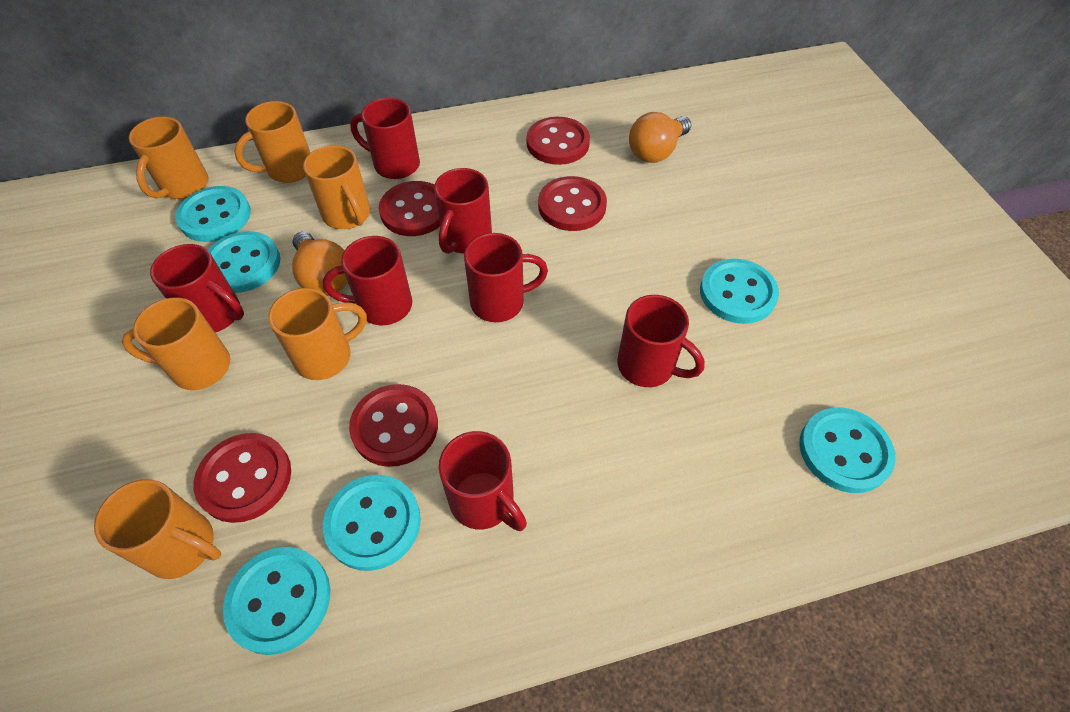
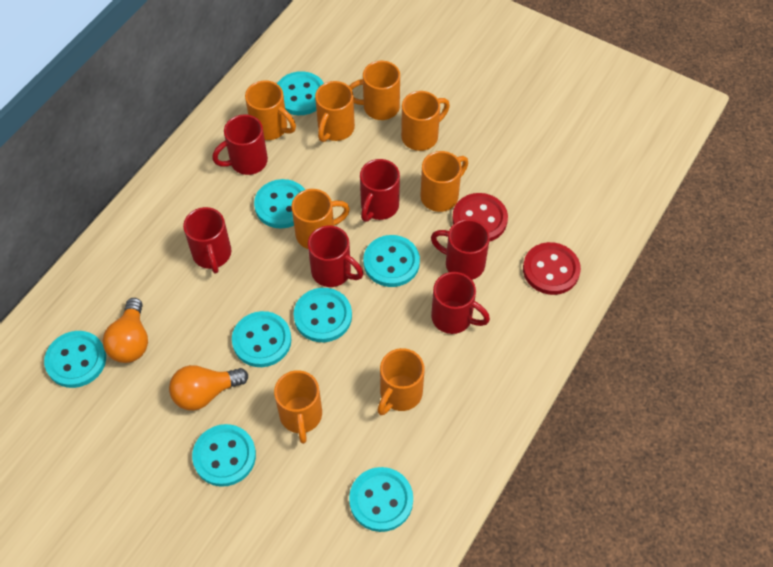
orange mug: [94,479,221,579] [121,297,230,390] [129,117,208,199] [234,101,310,183] [268,288,367,380] [303,145,370,229] = 6 -> [245,80,296,140] [274,370,322,444] [292,189,350,249] [315,81,355,142] [349,61,400,120] [377,348,425,415] [401,91,450,151] [420,151,468,212] = 8
red button: [193,433,291,523] [349,384,438,467] [379,181,440,236] [526,117,590,165] [538,176,607,231] = 5 -> [452,193,508,242] [523,242,581,295] = 2
red mug: [150,244,244,333] [323,236,412,325] [350,98,420,179] [434,168,492,254] [439,431,527,531] [464,233,548,322] [617,295,705,387] = 7 -> [183,207,231,274] [212,115,268,175] [308,226,363,287] [360,159,400,222] [431,219,490,280] [431,272,490,334] = 6
turquoise button: [175,186,251,242] [208,231,281,293] [223,547,330,655] [323,475,421,571] [700,259,779,324] [800,408,896,493] = 6 -> [44,331,106,388] [192,424,256,487] [232,311,292,367] [254,179,305,229] [277,71,324,115] [294,288,352,342] [349,467,413,532] [363,235,420,287] = 8

